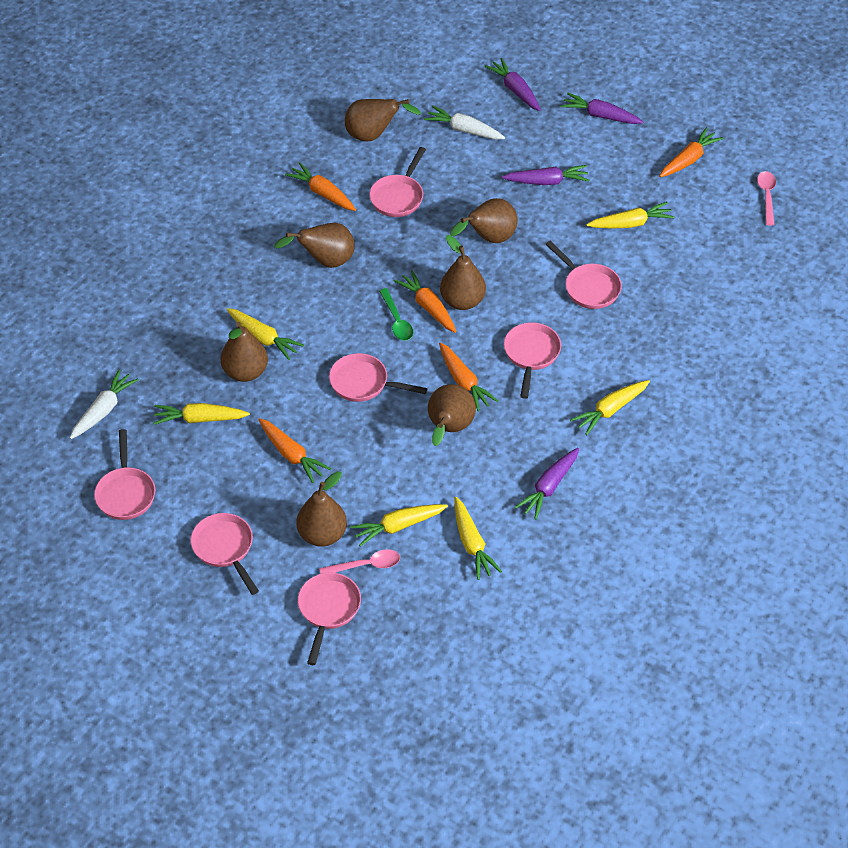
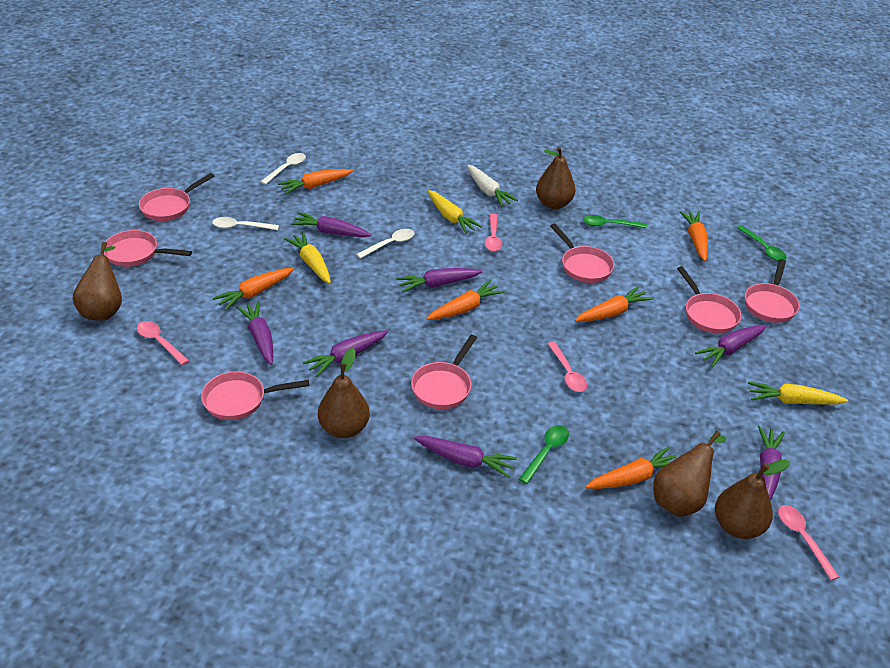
brown pear: [220,322,268,382] [274,223,355,268] [296,471,347,547] [345,99,421,141] [428,384,476,446] [440,235,486,310] [450,198,518,243] = 7 -> [72,242,122,321] [318,348,370,438] [536,147,576,209] [653,431,727,517] [715,459,790,539] = 5
green spoon: [379,288,413,341] = 1 -> [519,425,569,484] [583,215,647,228] [737,226,787,261] = 3
orange carrot: [259,418,331,483] [285,162,356,211] [394,270,457,333] [439,342,498,411] [659,127,723,177] = 5 -> [213,268,294,311] [278,169,353,195] [426,280,505,320] [575,286,653,322] [585,446,677,489] [680,211,708,261] = 6
pink spoon: [319,549,400,574] [757,171,776,226] = 2 -> [137,321,189,365] [485,213,502,252] [547,341,587,392] [778,505,839,581] = 4
purple carrot: [484,58,541,111] [502,165,589,185] [515,448,579,520] [561,93,643,124] = 4 -> [236,301,273,365] [291,212,372,237] [303,330,388,377] [397,268,483,292] [414,436,517,478] [695,325,767,367] [758,426,785,501] = 7
white carrot: [70,369,139,439] [424,106,505,139] = 2 -> [467,165,518,207] = 1
white spoon: none = 0 -> [212,217,279,230] [260,153,306,185] [356,229,414,259] = 3
yellow carrot: [153,403,250,425] [226,308,304,360] [350,504,448,547] [454,497,502,580] [570,380,650,435] [586,202,675,229] = 6 -> [284,232,331,284] [428,190,483,234] [748,382,848,405] = 3

